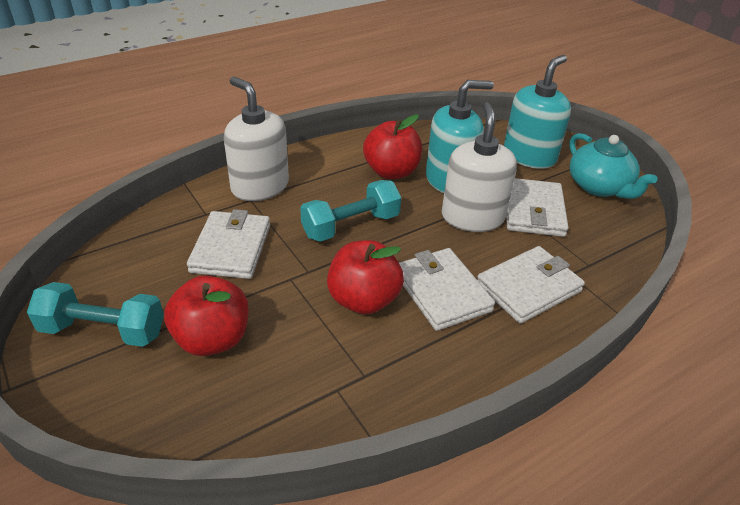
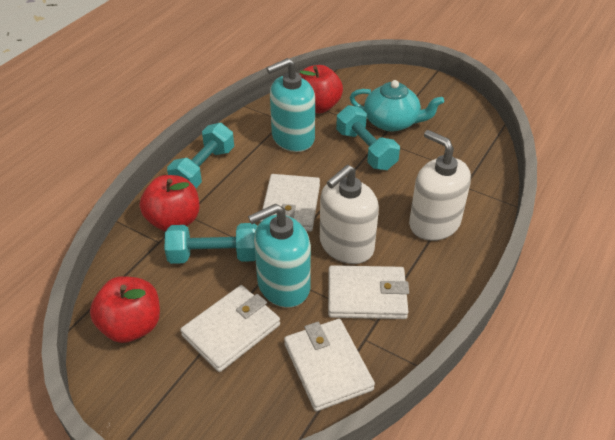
turquoise dumbbell: [27,282,164,347] [300,180,401,242] = 2 -> [165,223,257,264] [167,123,234,188] [336,105,400,170] = 3

